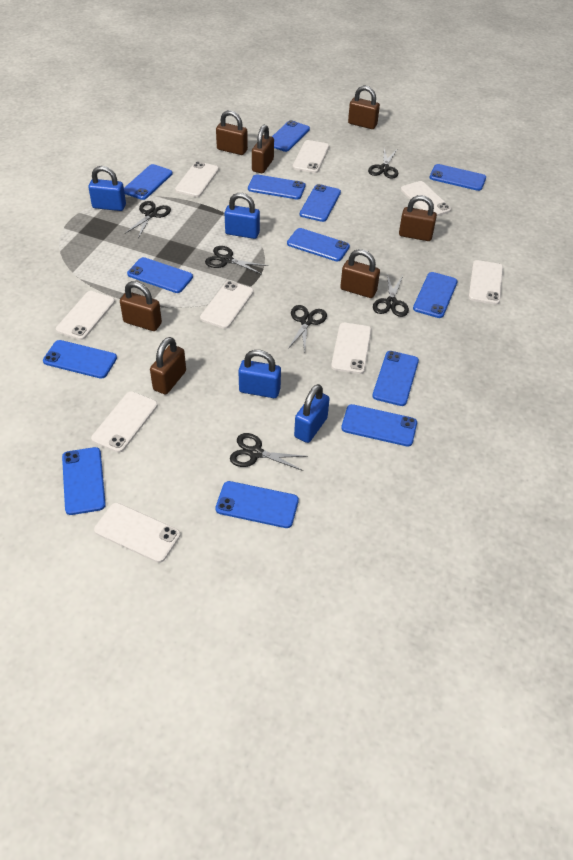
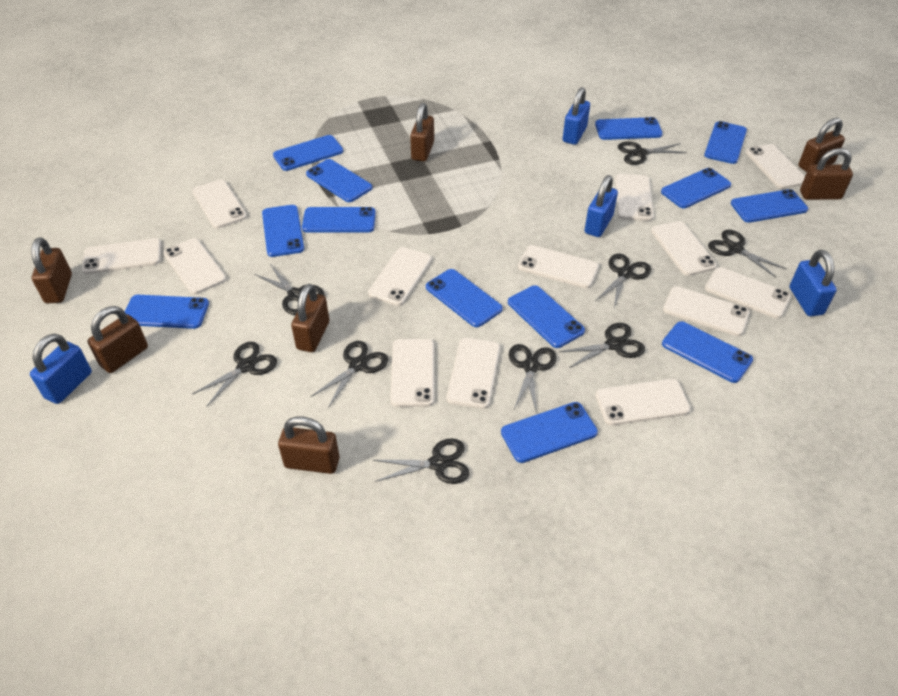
black scissors: [126,201,171,238] [205,246,268,274] [230,433,308,471] [288,305,327,353] [368,149,398,179] [373,274,409,317] = 6 -> [192,342,277,407] [254,264,324,315] [311,341,388,408] [373,438,469,484] [509,344,557,414] [559,323,645,368] [595,254,651,308] [618,142,687,165] [708,230,787,278] = 9
white phone: [56,291,115,340] [91,391,158,453] [94,503,180,563] [175,161,219,197] [200,281,254,329] [293,140,329,173] [331,323,372,374] [401,181,451,216] [469,260,503,305] = 9 -> [82,238,161,274] [163,238,226,294] [192,179,247,229] [368,247,432,306] [390,339,434,407] [447,338,500,409] [518,245,599,288] [595,379,691,425] [615,174,654,221] [651,221,717,276] [663,286,750,336] [705,267,791,319] [746,144,805,189] = 13

